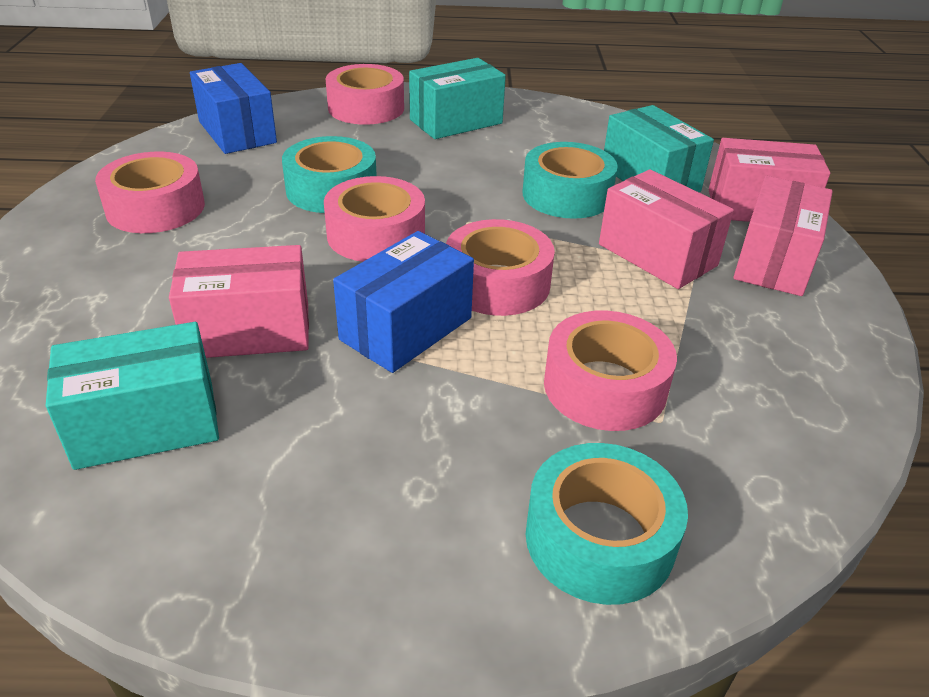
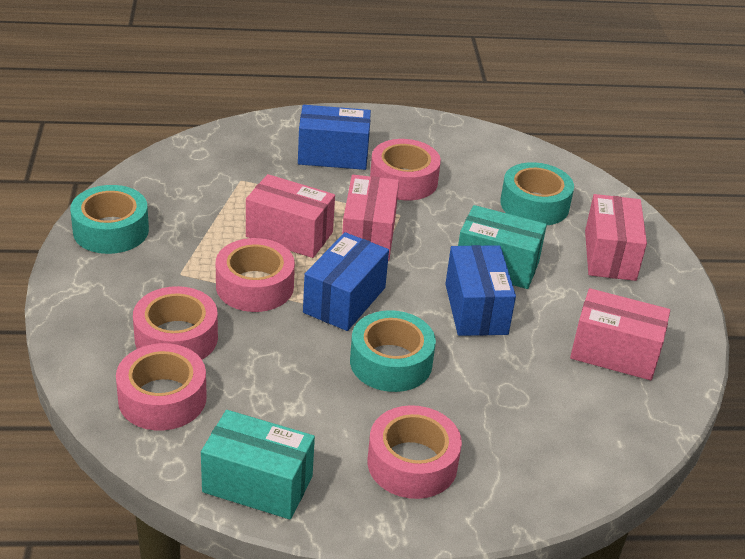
blue box: [190,63,277,154] [333,231,474,373] = 2 -> [298,105,371,170] [303,232,389,331] [445,245,516,336] = 3
turquoise box: [46,322,219,470] [409,58,506,139] [604,105,714,192] = 3 -> [201,410,315,520] [458,205,547,289] = 2

